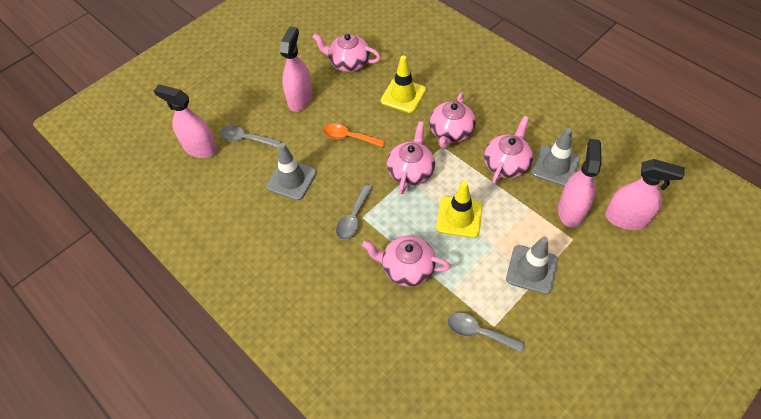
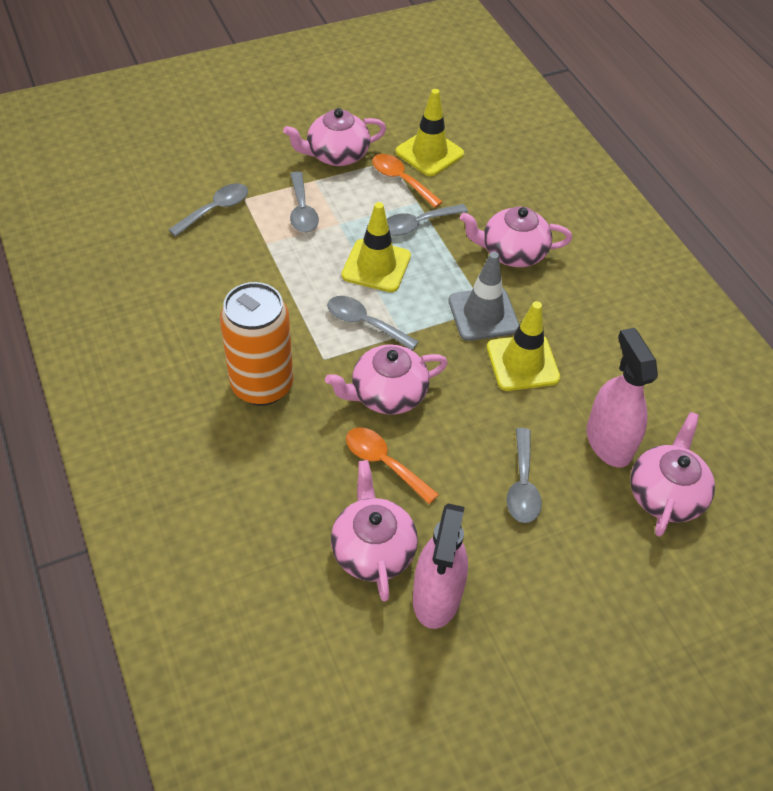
grey spoon: [219,126,281,148] [336,184,373,240] [447,313,525,352] = 3 -> [168,183,248,237] [290,171,319,233] [327,296,419,350] [387,204,468,236] [507,428,542,523] = 5
grey traffic cone: [266,143,317,200] [506,236,558,295] [531,128,580,187] = 3 -> [448,252,519,341] = 1
orange can: none = 0 -> [220,282,293,406] = 1
orange spoon: [323,123,385,147] = 1 -> [346,427,439,504] [372,154,442,208] = 2
pink spray bottle: [154,85,218,158] [280,26,313,112] [558,139,602,228] [605,159,685,230] = 4 -> [413,503,468,629] [587,328,658,468] = 2
yellow traffic cone: [381,55,426,113] [436,181,483,238] = 2 -> [342,202,411,292] [395,89,464,176] [487,301,560,391] = 3

